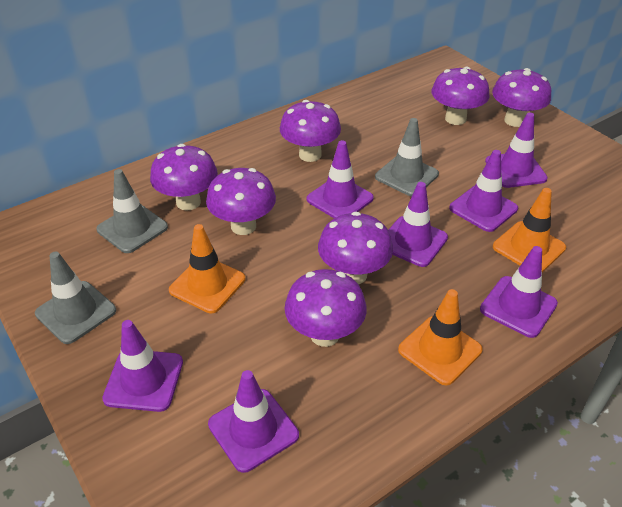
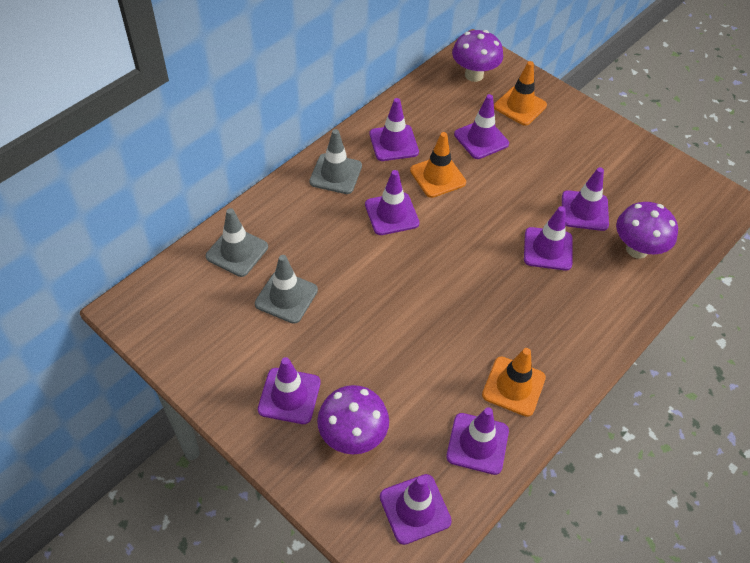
purple mushroom: [150,144,218,211] [206,168,276,235] [280,100,341,162] [285,269,367,347] [318,212,393,284] [432,67,490,125] [492,68,551,127] = 7 -> [317,385,389,454] [452,30,503,82] [616,202,678,259] = 3
purple traffic cone: [102,320,183,412] [208,370,299,473] [307,140,374,218] [388,182,448,267] [449,150,518,232] [480,246,558,338] [485,113,548,188] = 7 -> [258,357,321,424] [365,170,419,235] [370,98,419,161] [380,474,452,545] [446,407,509,475] [454,94,509,159] [524,206,572,271] [562,167,609,231] = 8

